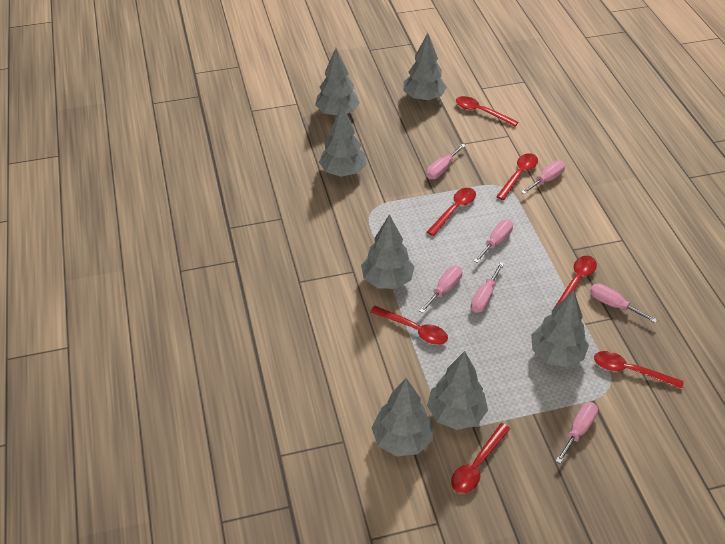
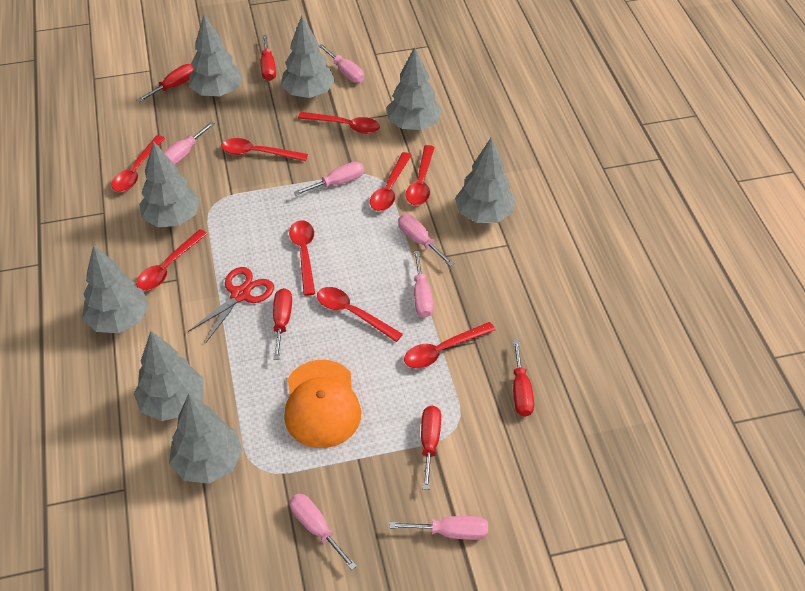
grey tree: [315,48,360,116] [319,106,366,177] [361,214,415,289] [372,378,433,456] [403,33,447,101] [427,351,488,430] [531,290,589,367] = 7 -> [82,245,149,333] [134,331,204,421] [139,141,200,227] [169,394,243,484] [189,15,243,97] [281,16,335,98] [387,47,442,130] [455,138,515,223] = 8
orange cap: none = 0 -> [284,360,361,448] = 1
red scissors: none = 0 -> [188,267,274,342] = 1
red screwdriver: none = 0 -> [137,64,194,102] [261,35,276,81] [273,288,292,360] [421,405,441,490] [513,340,534,417] = 5
red spoon: [370,306,448,345] [427,188,476,236] [451,423,510,493] [456,96,518,126] [496,153,538,200] [553,256,597,309] [594,351,684,389] = 7 -> [112,135,165,192] [136,229,207,291] [221,138,308,161] [289,220,315,296] [298,112,380,134] [317,287,403,342] [370,152,412,211] [404,322,495,368] [406,145,435,205] = 9

